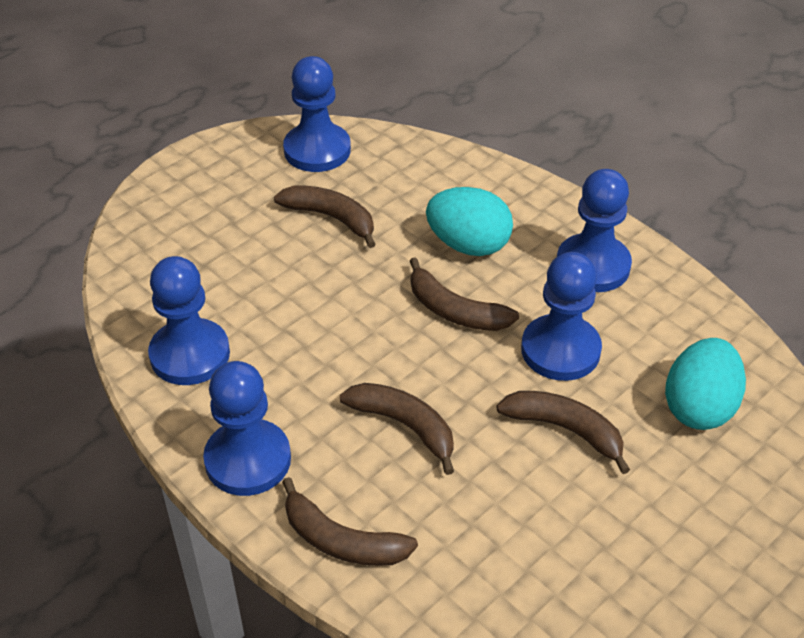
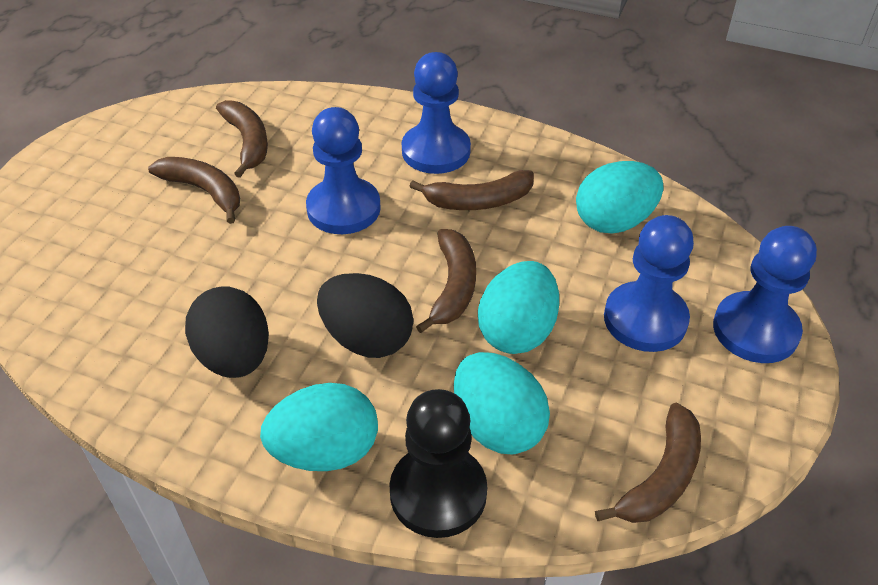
black egg: none = 0 -> [185,286,269,378] [317,273,413,358] = 2
black pawn: none = 0 -> [389,389,487,538] = 1
blue pawn: [148,256,230,385] [203,361,291,496] [283,56,351,172] [521,252,602,381] [557,169,632,292] = 5 -> [306,107,381,234] [402,52,471,174] [604,215,694,352] [713,226,817,363] = 4
turquoise egg: [426,187,513,256] [665,338,746,430] = 2 -> [260,383,378,471] [454,352,550,454] [478,261,559,354] [576,161,663,233] = 4

